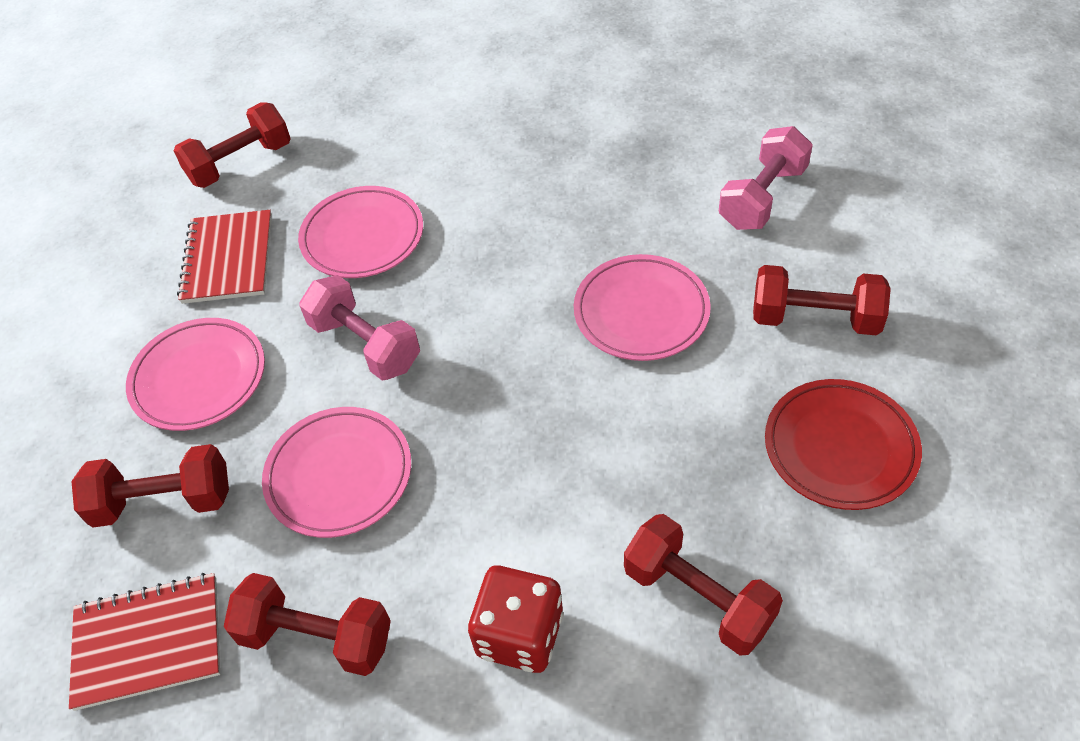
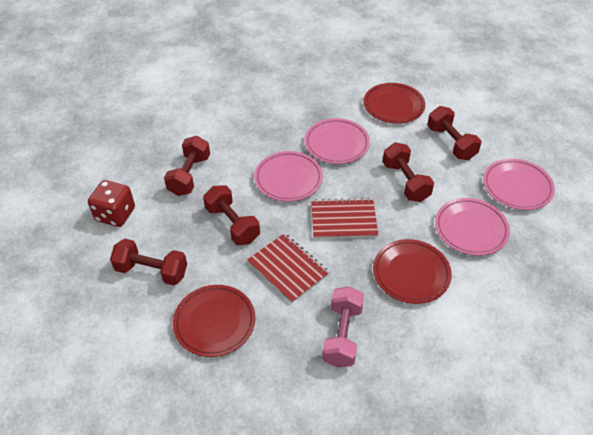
pink dumbbell: [299,275,420,380] [719,126,813,230] = 2 -> [322,286,364,367] = 1
red plate: [765,379,922,510] = 1 -> [173,285,255,357] [363,83,425,124] [373,239,452,304] = 3

